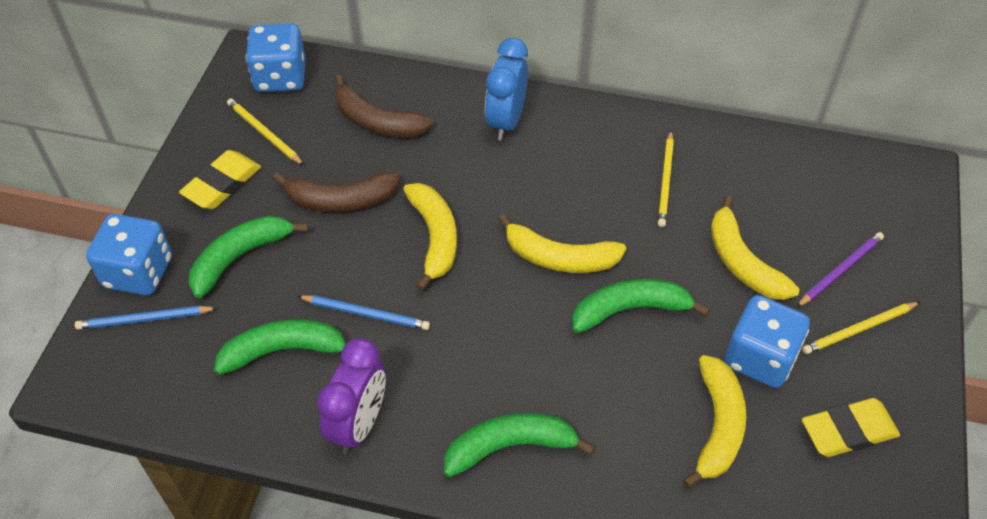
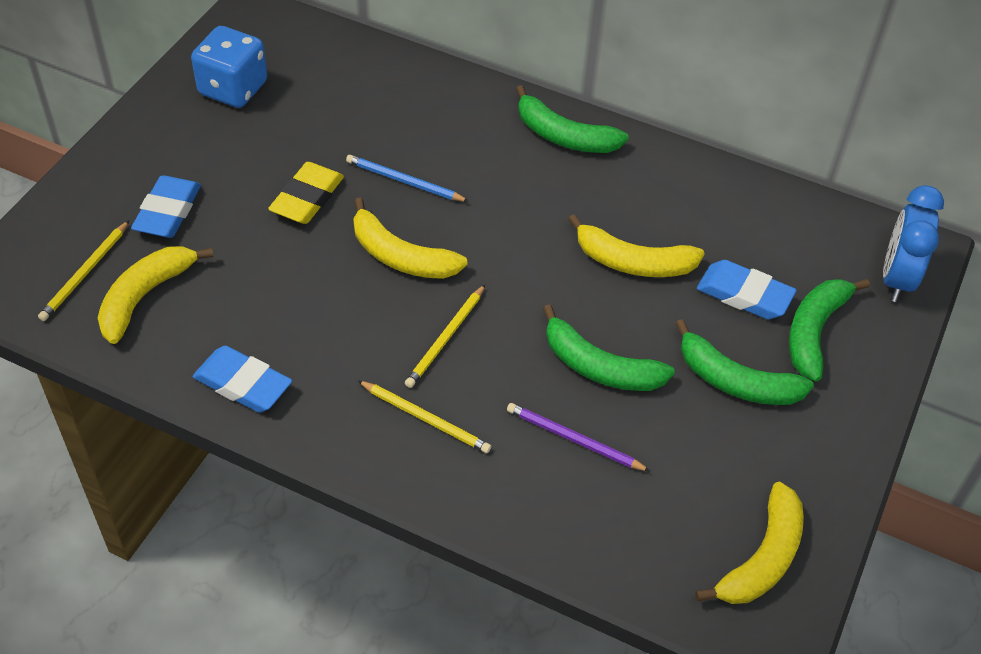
blue dice: [86,214,172,296] [246,24,306,92] [725,295,810,388] = 3 -> [191,26,267,108] = 1
blue eraser: none = 0 -> [131,175,201,238] [193,346,292,412] [697,260,797,319] = 3
blue pencil: [75,306,217,330] [298,295,430,330] = 2 -> [346,155,469,202] = 1
brown banana: [273,172,400,212] [335,75,433,137] = 2 -> none = 0
purple clock: [317,338,386,454] = 1 -> none = 0
yellow eraser: [179,150,261,209] [802,398,900,457] = 2 -> [268,162,344,224] = 1

